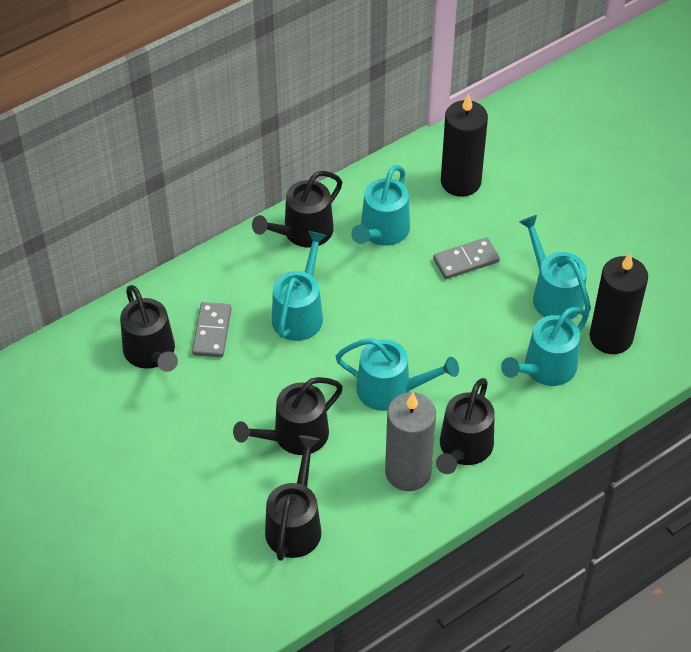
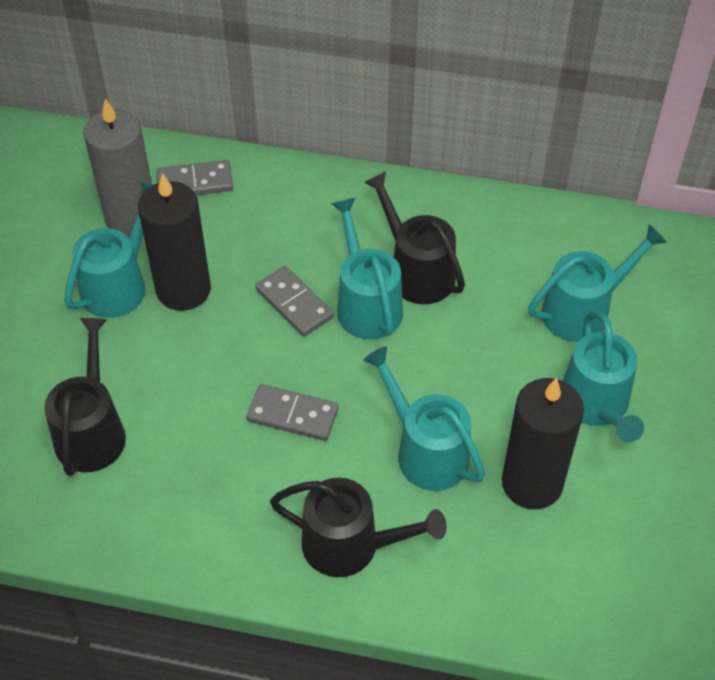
black watering can: [120,285,178,372] [233,377,343,455] [252,171,342,247] [265,435,321,561] [436,378,495,474] = 5 -> [44,318,126,476] [270,478,447,577] [364,172,465,304] = 3
grey domino: [192,302,232,357] [433,237,500,279] = 2 -> [156,160,233,195] [247,384,339,441] [255,266,334,337] = 3

